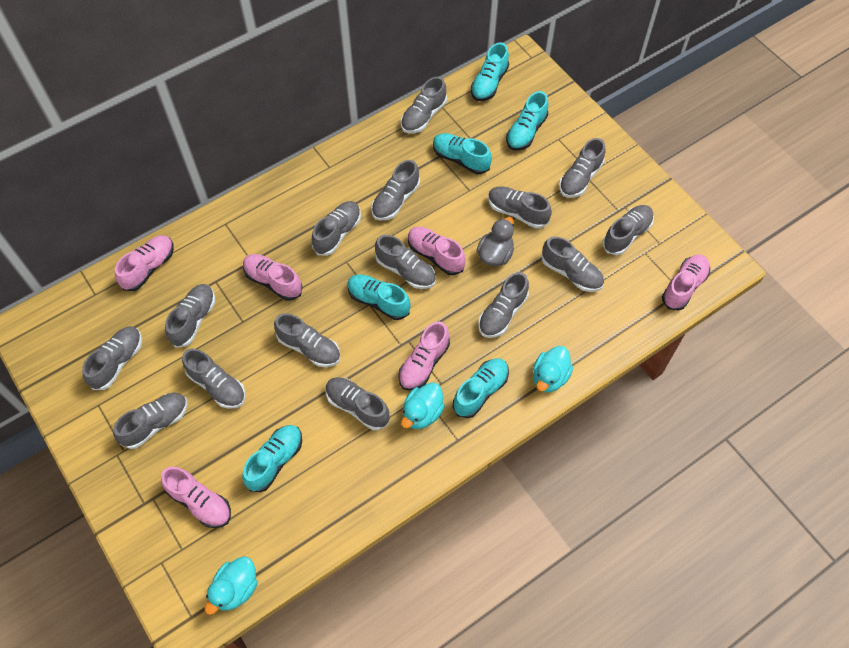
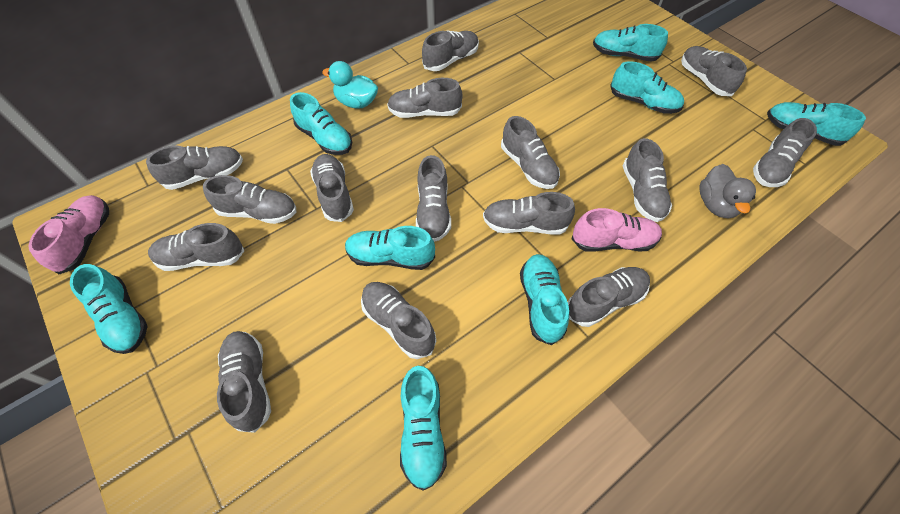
pink shoe: [115,235,174,291] [161,467,231,528] [243,254,303,301] [398,321,450,391] [408,227,466,275] [662,255,710,311] = 6 -> [29,195,109,274] [571,208,662,251] = 2
turquoise duck: [205,556,258,615] [401,382,445,429] [533,346,573,392] = 3 -> [322,61,378,109] = 1
turquoise shoe: [242,425,302,492] [347,275,411,320] [433,133,492,174] [453,358,509,418] [471,42,509,101] [506,91,548,151] = 6 -> [70,264,148,354] [290,92,352,155] [345,226,435,270] [400,366,447,491] [520,254,569,345] [593,24,668,62] [610,61,684,114] [767,102,866,146] = 8

